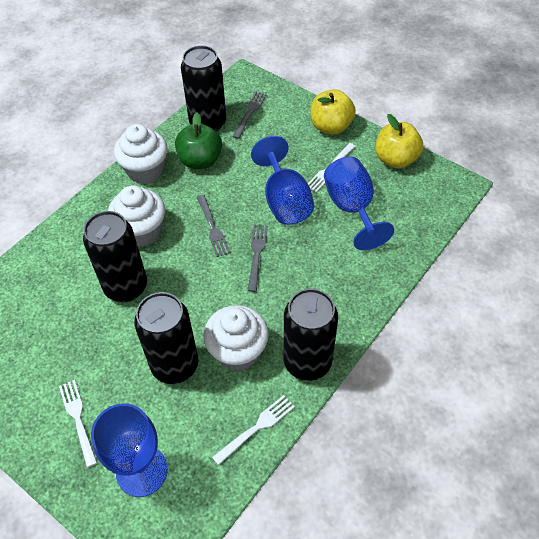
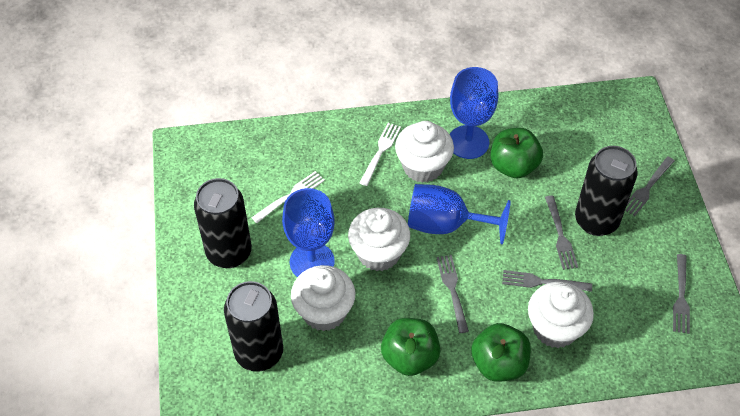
black can: [83,211,147,302] [134,292,199,384] [181,45,226,132] [284,289,338,381] = 4 -> [194,178,252,268] [224,281,283,372] [575,146,638,236] = 3
green apple: [175,112,222,169] = 1 -> [381,318,440,376] [471,323,531,382] [490,128,543,178] = 3
grey fork: [197,195,230,257] [232,91,267,139] [248,225,268,292] = 3 -> [436,255,469,333] [502,270,592,292] [545,196,578,270] [626,156,675,216] [673,254,690,334] = 5
white cupcake: [108,185,165,247] [114,124,167,184] [203,305,269,371] = 3 -> [291,265,355,331] [348,208,410,271] [395,121,454,183] [528,282,594,348] = 4
white fork: [59,380,97,467] [212,395,295,465] [308,143,356,192] = 3 -> [251,171,325,223] [359,123,401,186] = 2
yellow apple: [310,89,356,134] [375,114,423,168] = 2 -> none = 0

